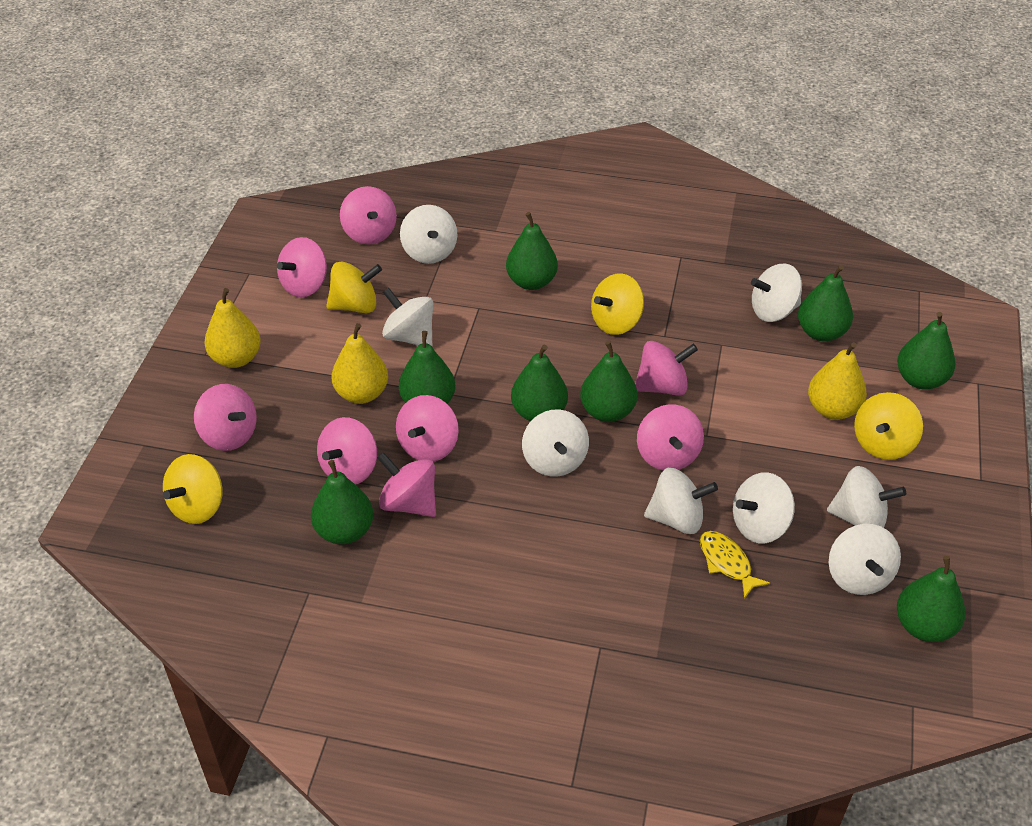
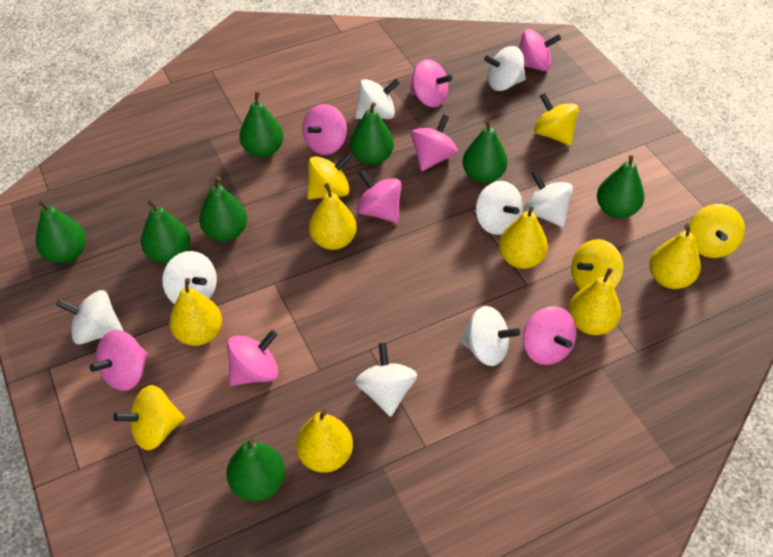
yellow fish: [700,531,770,599] = 1 -> none = 0
yellow pear: [205,288,261,368] [332,323,388,404] [808,342,867,420] = 3 -> [169,278,222,346] [296,410,353,473] [309,183,357,250] [499,206,548,269] [569,268,621,335] [649,224,701,289] = 6
yellow spinning top: [163,454,223,524] [326,261,382,313] [591,274,644,335] [854,392,923,460] = 4 -> [114,385,185,450] [307,153,352,200] [534,93,579,146] [571,239,623,290] [689,204,745,258] = 5

